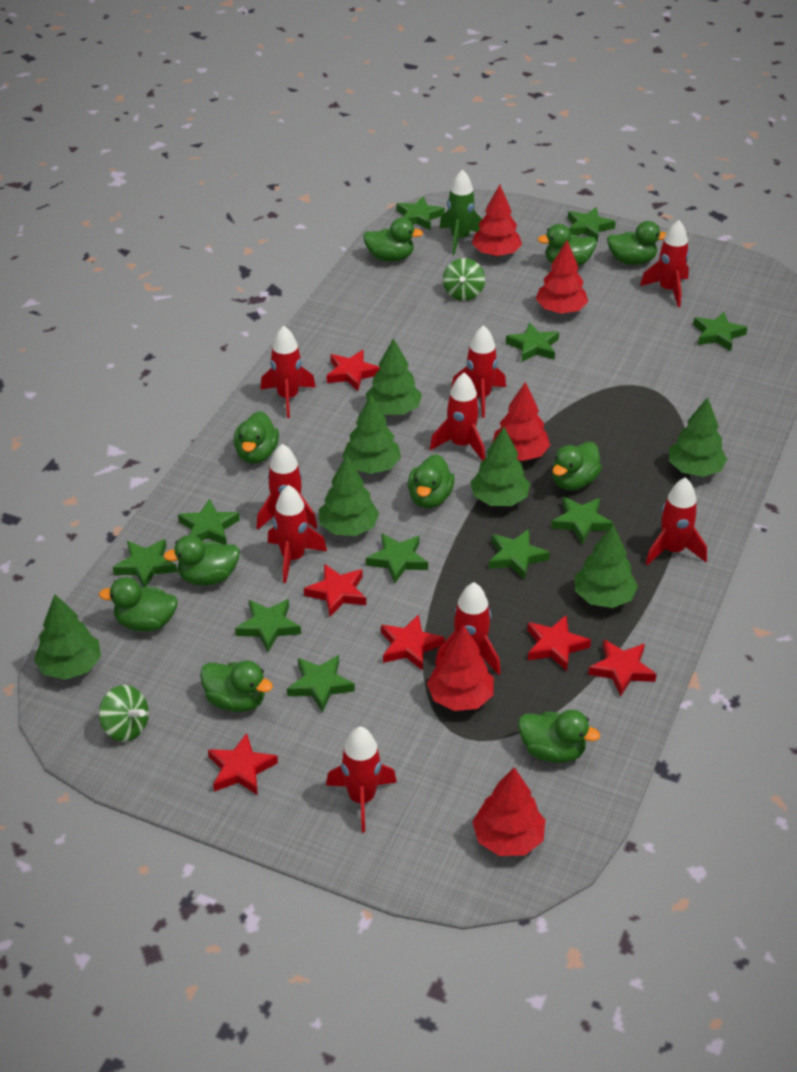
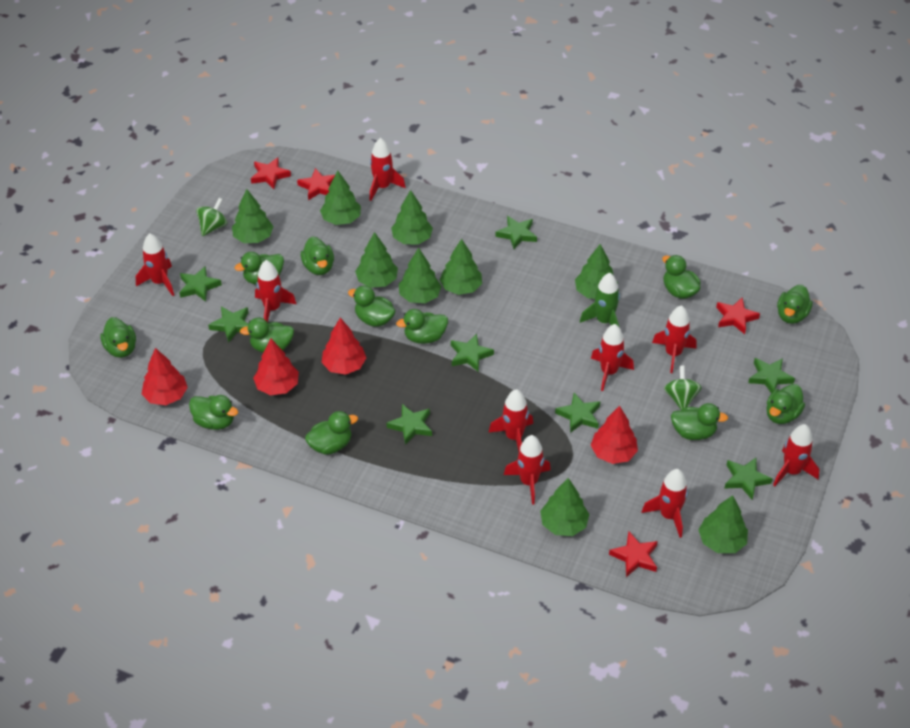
green duck: [99,577,178,632] [164,535,240,586] [200,661,273,712] [234,411,279,464] [363,218,423,262] [408,454,455,508] [518,710,600,763] [538,224,597,266] [552,442,602,490] [607,221,667,265] = 10 -> [100,317,136,358] [189,395,238,430] [235,252,284,285] [240,318,294,353] [301,237,334,275] [305,411,358,455] [348,286,396,327] [396,309,448,344] [662,255,701,299] [671,403,728,440] [766,384,805,424] [777,285,813,324] = 12
green star: [113,539,177,588] [178,499,240,545] [235,599,301,652] [287,655,355,713] [366,533,428,584] [396,196,445,230] [489,529,550,580] [506,322,559,362] [551,497,613,545] [568,207,616,242] [693,312,748,351] = 11 -> [179,266,222,302] [208,306,249,343] [387,404,432,445] [451,334,494,372] [495,216,537,249] [555,393,601,433] [724,458,772,499] [748,358,795,393] = 8
green tree: [34,594,101,680] [319,455,379,536] [342,395,401,474] [366,338,422,415] [470,427,530,506] [575,524,638,608] [669,397,727,477] = 7 -> [232,189,274,243] [320,170,361,225] [355,232,398,288] [391,190,433,244] [399,248,442,303] [440,239,482,295] [540,478,589,536] [575,244,618,299] [698,495,748,553] = 9
red star: [208,733,278,795] [304,564,366,617] [327,350,380,391] [381,614,445,671] [527,615,591,671] [588,640,657,697] = 6 -> [251,157,291,189] [297,168,335,200] [609,532,658,577] [716,298,760,334] = 4
red tree: [427,625,494,711] [472,185,522,257] [472,767,545,856] [492,382,550,461] [536,240,588,314] = 5 -> [142,348,188,405] [253,339,299,395] [322,318,366,375] [591,406,638,464] = 4

